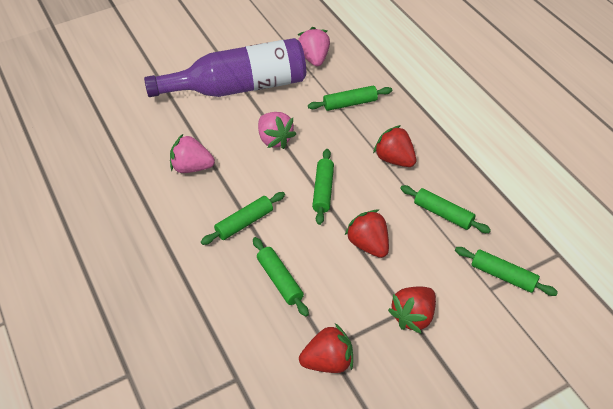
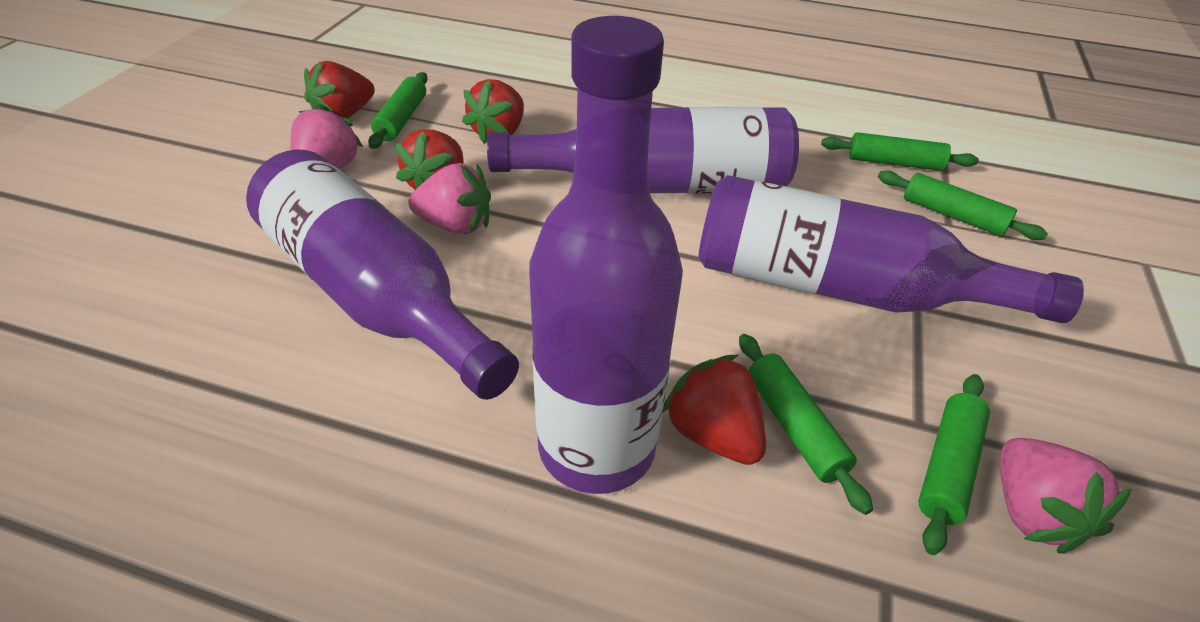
green rolling pin: [201,192,285,245] [253,237,309,317] [308,86,392,111] [312,149,334,225] [400,185,491,233] [455,247,558,296] = 6 -> [368,72,428,149] [739,334,873,515] [821,132,979,171] [878,170,1048,240] [918,374,990,555] = 5
purple bottle: [144,38,306,97] = 1 -> [246,149,519,400] [487,107,799,194] [529,16,683,494] [699,175,1084,323] = 4

